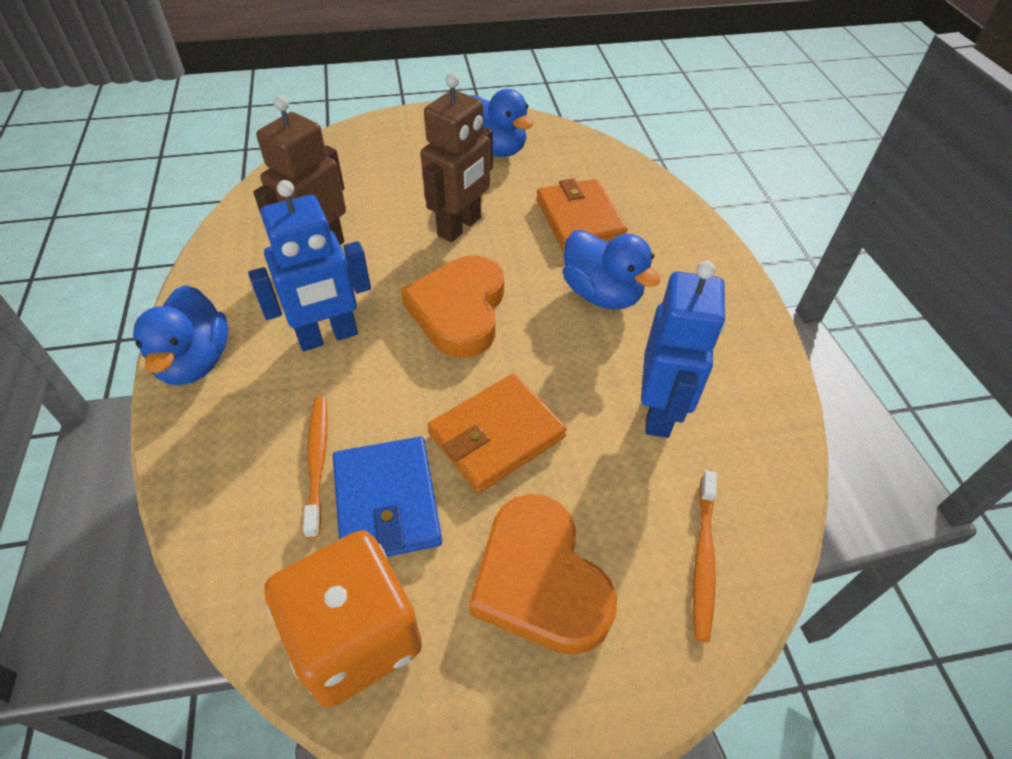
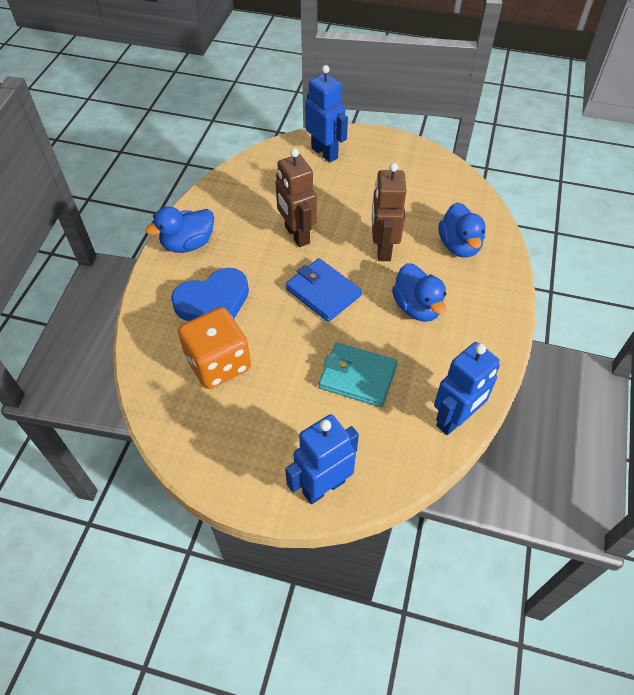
blue heart: none = 0 -> [171,268,249,321] = 1
blue robot: [248,180,371,351] [641,261,725,438] = 2 -> [285,414,359,504] [305,65,348,163] [434,342,500,435] = 3
orange heart: [401,255,504,358] [469,494,617,655] = 2 -> none = 0
orange toothbrush: [303,396,328,539] [693,471,717,642] = 2 -> none = 0
orange wallet: [427,373,567,493] [536,178,628,250] = 2 -> none = 0
turquoise wallet: none = 0 -> [319,342,397,407] = 1

